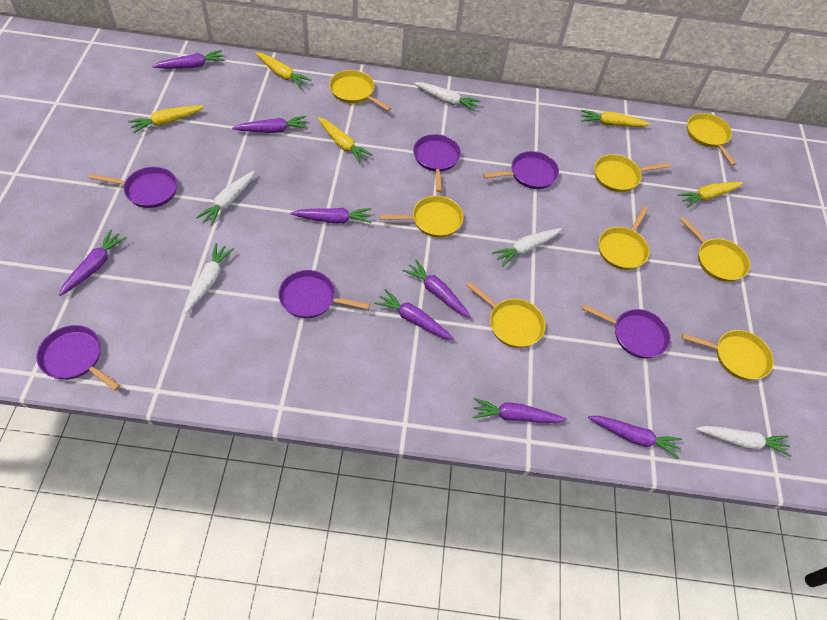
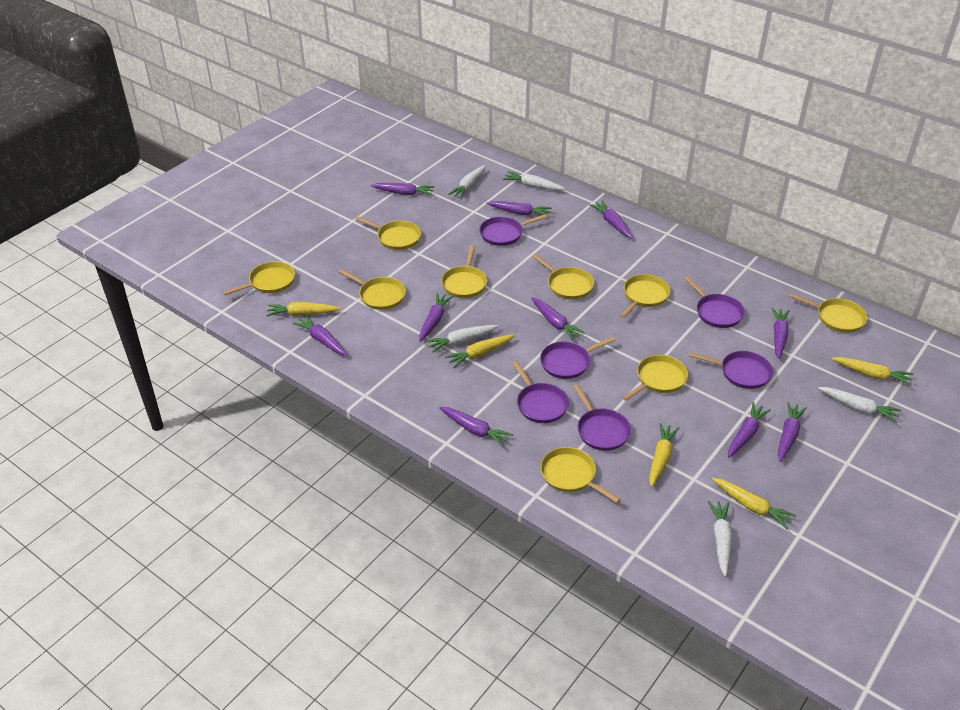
purple carrot: [59,230,127,296] [153,50,225,69] [232,116,308,133] [290,208,372,223] [374,289,454,340] [403,259,471,318] [473,398,567,423] [588,416,682,459] = 8 -> [292,315,348,356] [371,183,435,195] [419,293,453,342] [439,407,513,447] [486,201,552,217] [531,297,586,341] [589,201,633,238] [728,402,771,458] [772,308,790,359] [778,402,807,462] = 10
yellow pan: [329,70,391,111] [379,196,464,238] [466,281,545,348] [594,154,670,192] [598,206,649,270] [680,217,750,282] [682,330,774,380] [687,113,736,166] = 8 -> [223,261,295,295] [339,269,406,310] [355,216,421,250] [441,245,487,298] [532,254,594,299] [540,447,621,503] [620,274,670,318] [622,355,688,401] [789,293,867,333] = 9

